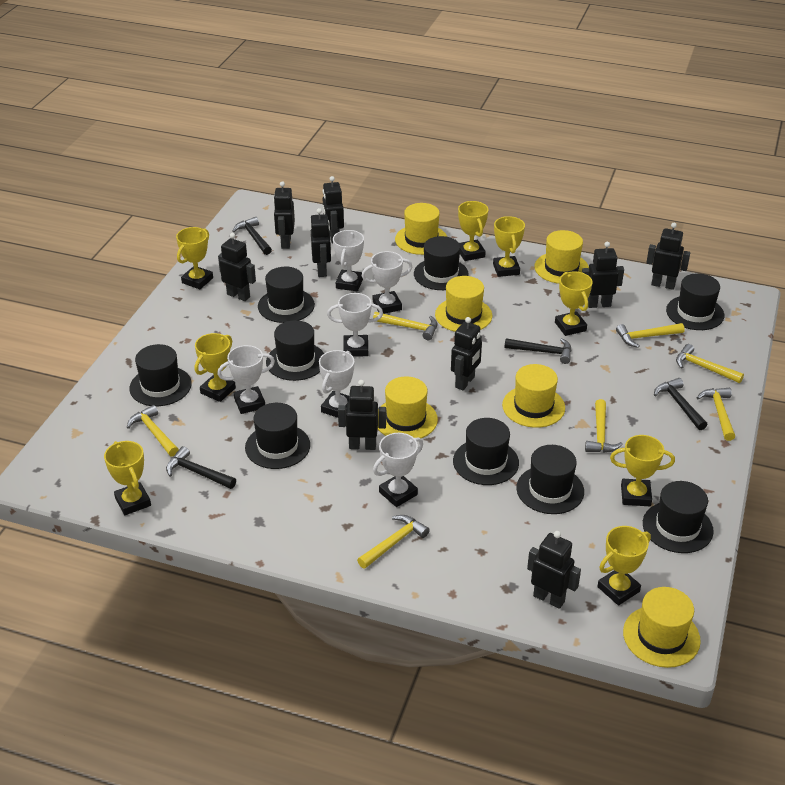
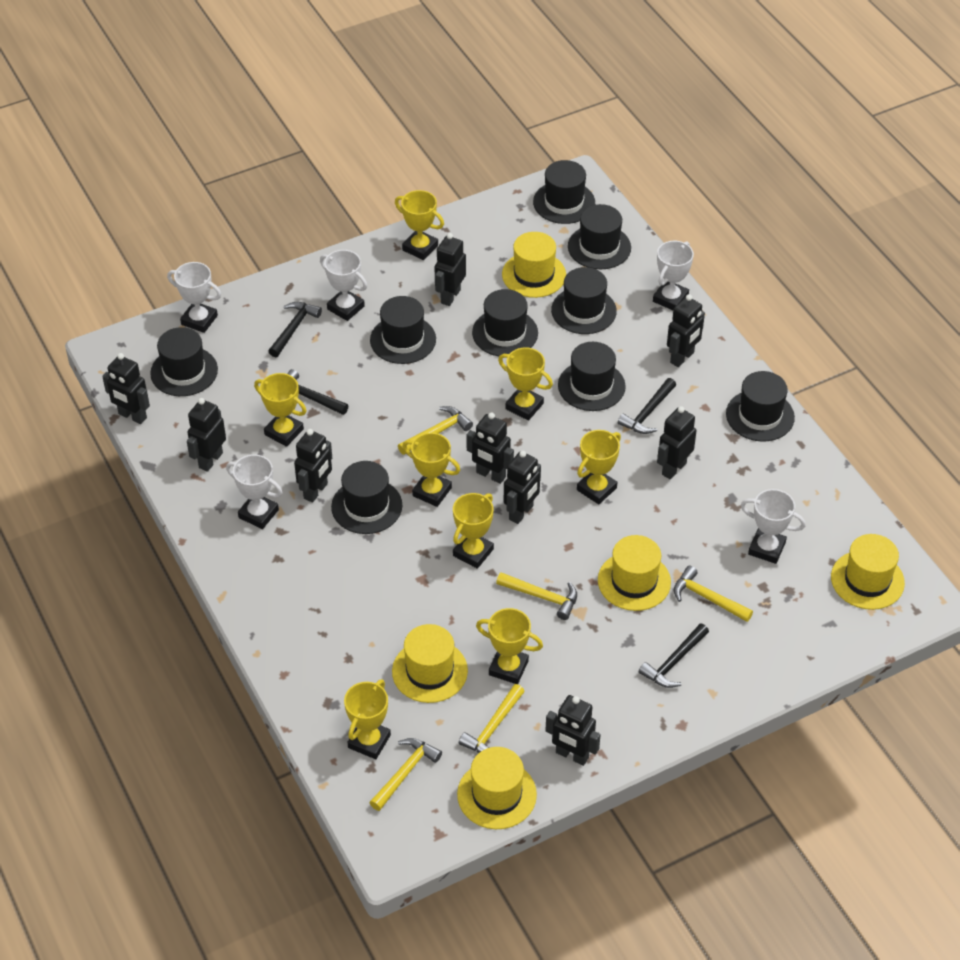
white trophy: [217,345,275,414] [319,350,354,418] [327,293,383,357] [333,230,364,291] [362,251,412,314] [373,433,423,507] = 6 -> [167,262,221,333] [226,454,282,529] [320,250,367,321] [653,241,694,310] [741,489,806,564] = 5
yellow hammer: [127,405,179,457] [357,515,430,569] [373,312,437,340] [585,399,623,453] [616,323,685,348] [676,344,744,383] [697,388,735,441] = 7 -> [369,738,442,811] [398,406,473,455] [459,684,525,753] [496,572,577,620] [674,566,753,622] = 5
yellow hat: [378,377,438,438] [395,203,447,255] [435,276,492,332] [502,364,565,428] [534,230,589,284] [623,587,701,668] = 6 -> [392,624,468,703] [457,747,537,829] [502,232,566,298] [598,535,671,611] [831,534,905,610] = 5

